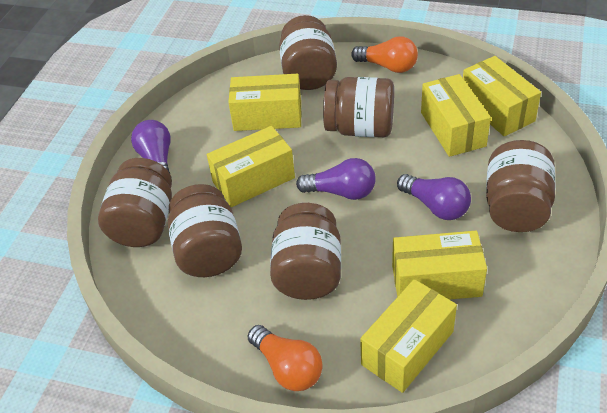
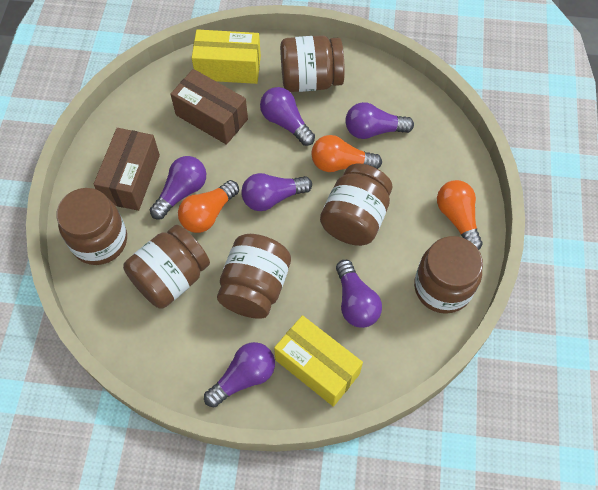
brown box: none = 0 -> [94,128,160,211] [171,69,248,145] = 2
orange light bulb: [247,325,323,391] [351,36,418,73] = 2 -> [178,180,239,233] [311,135,382,172] [437,180,483,250] = 3
purple light bulb: [131,120,171,173] [296,158,376,200] [397,174,471,220] = 3 -> [150,156,206,219] [204,342,275,407] [241,173,312,211] [260,87,315,146] [336,260,382,328] [345,102,414,139] = 6
yellow box: [207,126,295,207] [228,74,302,131] [360,279,457,393] [392,231,487,299] [421,74,491,157] [463,56,541,136] = 6 -> [192,29,261,84] [274,315,363,407] = 2

